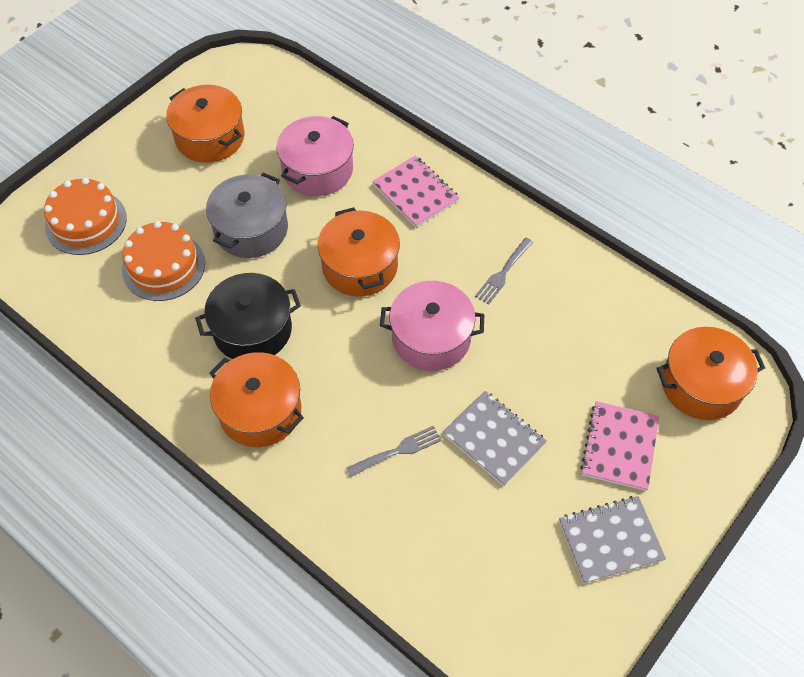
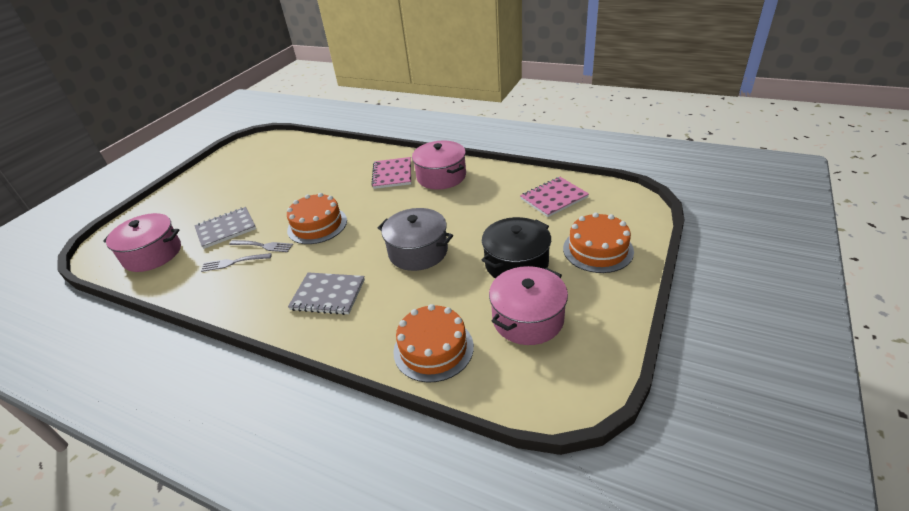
orange cake: [44,178,127,255] [122,221,205,301] = 2 -> [287,193,347,244] [393,304,474,382] [563,212,634,273] = 3
orange pot: [166,85,245,163] [209,352,304,447] [318,207,400,296] [656,327,765,420] = 4 -> none = 0
pink pot: [277,116,354,196] [380,281,484,371] = 2 -> [103,213,181,272] [412,141,466,190] [489,266,568,345] = 3

